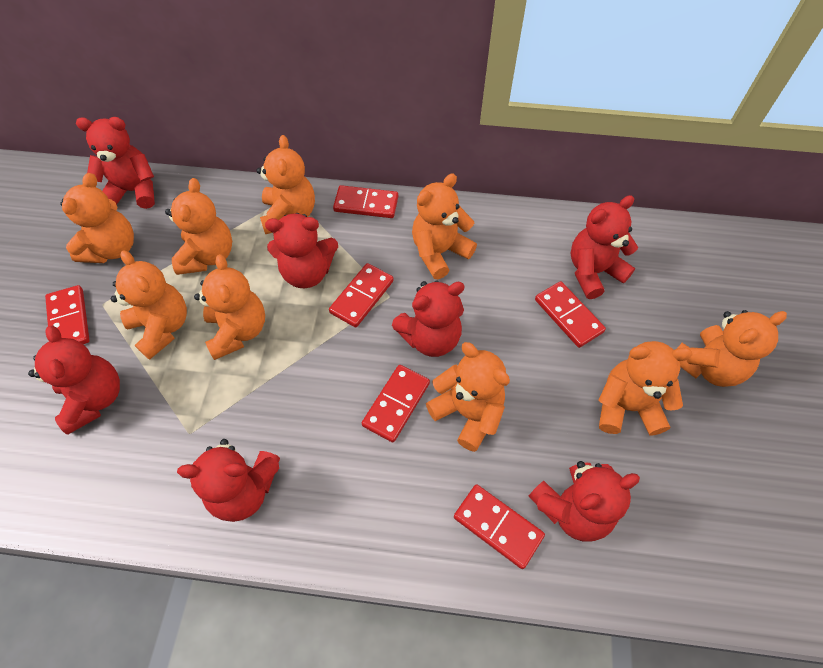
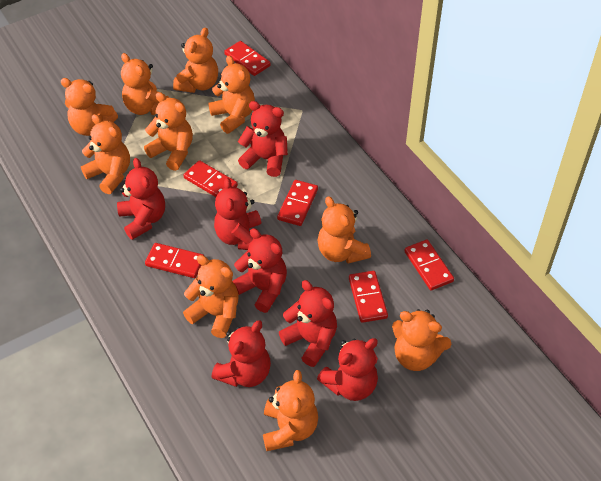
orange teddy bear: [60,173,134,263] [111,250,187,360] [165,178,232,275] [194,254,265,360] [256,135,315,234] [412,174,477,279] [426,342,510,452] [599,341,692,436] [678,310,787,387] = 9 -> [61,78,118,136] [81,114,130,194] [121,53,169,115] [144,92,193,171] [173,27,218,93] [183,255,239,338] [208,55,255,134] [263,370,318,451] [318,196,371,263] [392,309,451,371] = 10

